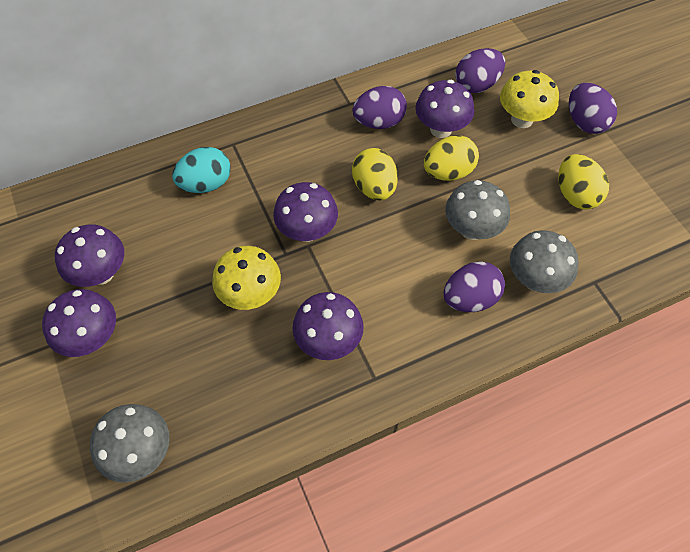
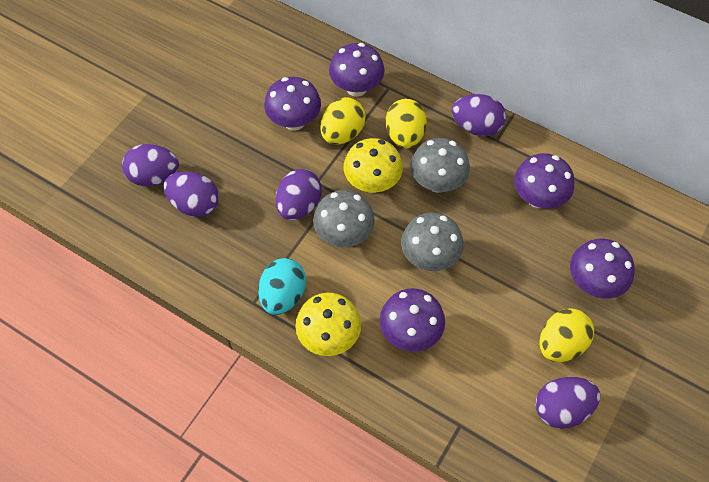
purple egg: [352,86,407,129] [444,262,505,312] [455,48,505,93] [569,83,617,134] = 4 -> [122,144,179,186] [163,171,219,217] [275,169,322,220] [452,94,506,136] [536,377,600,429] = 5

